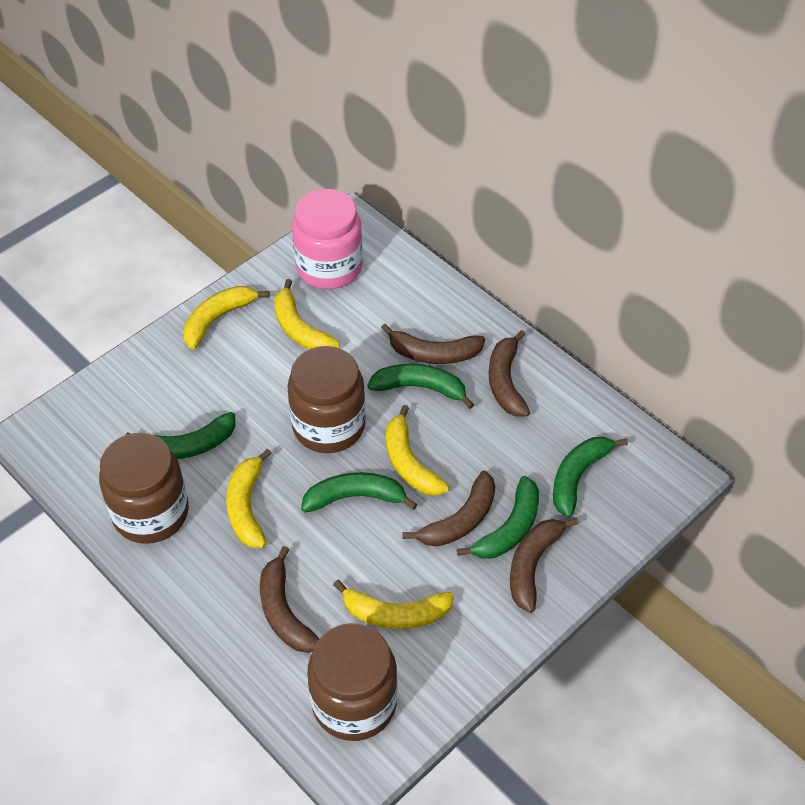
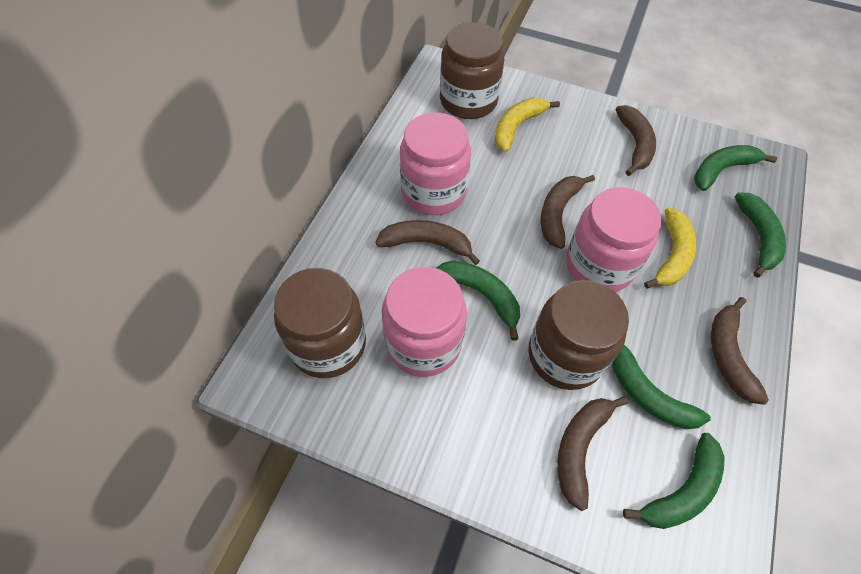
pink jar: [292,189,363,289] = 1 -> [382,267,467,377] [400,113,471,215] [566,187,661,292] = 3
yellow banana: [183,286,270,350] [226,449,272,548] [274,279,340,349] [333,580,454,629] [386,405,449,496] = 5 -> [495,98,560,152] [644,207,696,289] = 2

